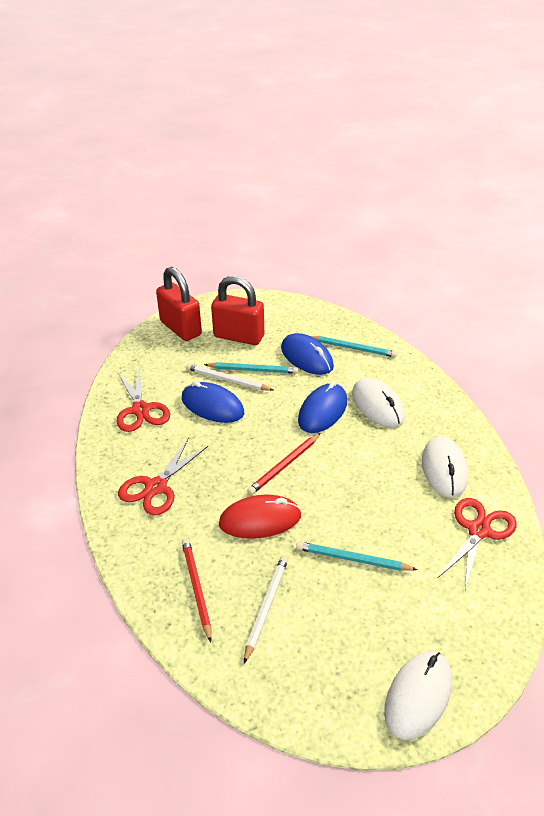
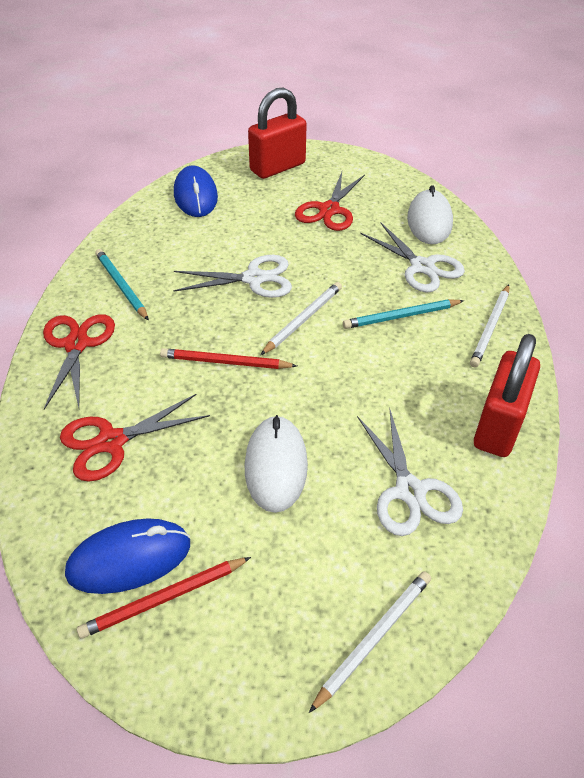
blue mouse: [182,381,244,423] [281,333,334,375] [298,381,347,433] = 3 -> [65,518,190,594] [174,166,218,217] = 2
red mouse: [219,495,302,539] = 1 -> none = 0
turquoise pencil: [204,362,299,374] [296,541,418,571] [311,336,397,358] = 3 -> [95,249,149,321] [343,300,464,329] = 2
white mouse: [352,378,405,427] [384,652,452,740] [422,436,468,498] = 3 -> [244,415,308,513] [407,185,453,244] = 2
white pencil: [186,363,273,391] [244,556,288,663] = 2 -> [260,282,342,355] [309,571,431,713] [470,284,509,368] = 3
white scissors: none = 0 -> [173,255,292,298] [357,408,463,536] [361,223,465,293] = 3

